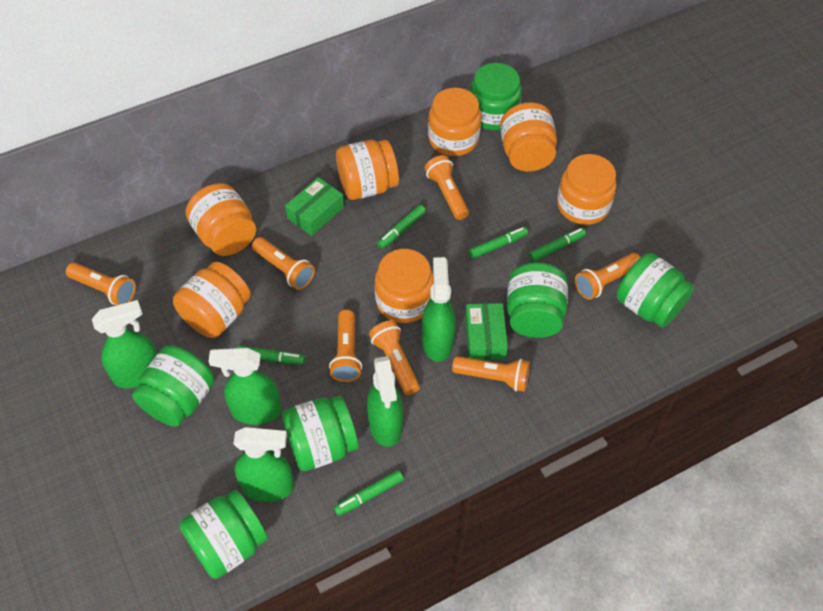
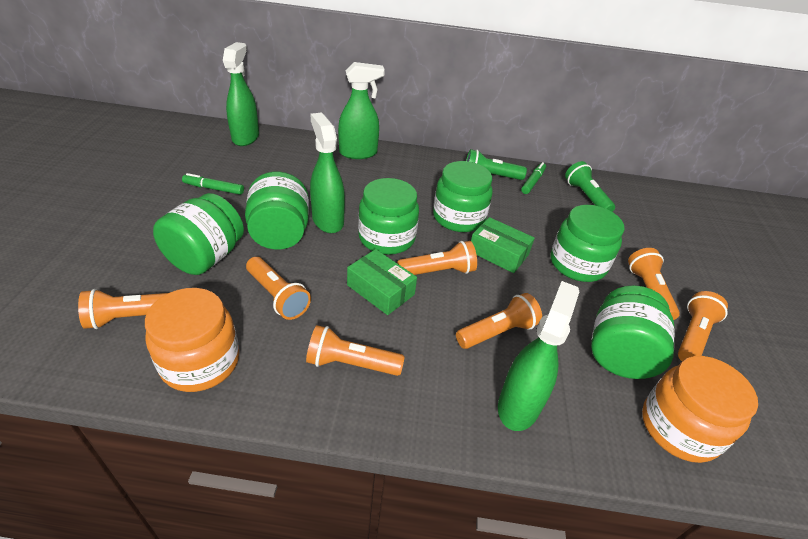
green flashlight: none = 0 -> [466,149,527,180] [565,161,615,212] = 2
green marker: [236,345,305,365] [334,470,404,516] [377,205,426,249] [469,227,528,259] [529,228,586,262] = 5 -> [182,173,244,195] [521,162,546,194] = 2
green spray bottle: [92,300,158,388] [209,348,281,425] [233,427,294,502] [367,356,403,447] [422,257,456,362] = 5 -> [223,42,259,146] [310,112,345,233] [338,62,385,159] [498,281,579,431] = 4
orange jar: [173,262,251,338] [186,183,256,256] [336,140,399,200] [374,249,434,323] [428,88,481,156] [500,102,557,172] [557,154,617,225] = 7 -> [145,288,239,392] [642,356,758,463] = 2

